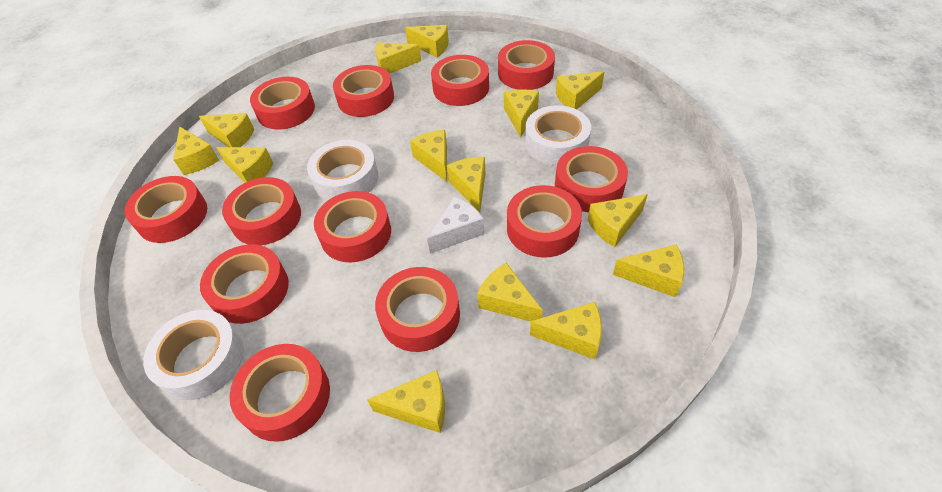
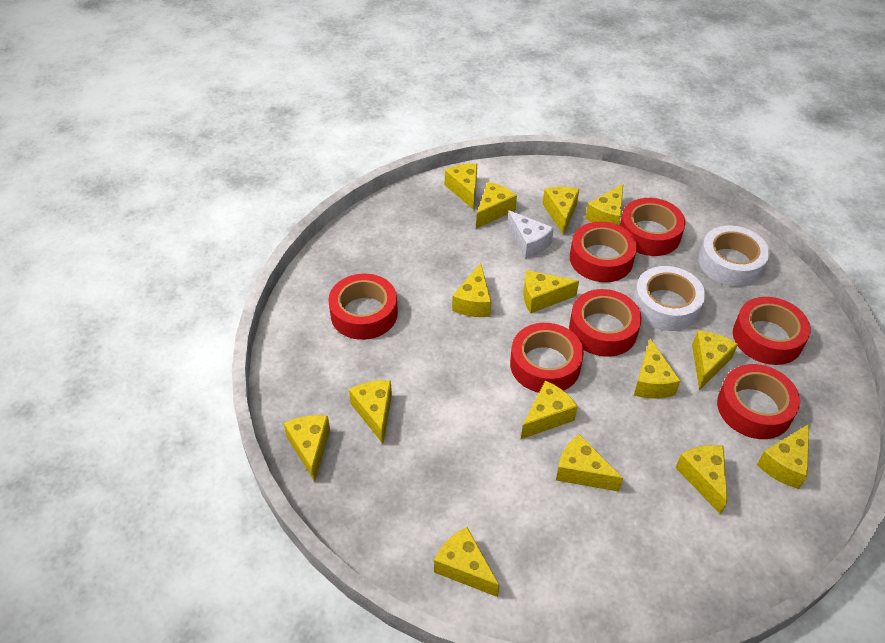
red tape: [125,176,207,243] [200,244,289,324] [222,177,301,245] [230,344,330,442] [250,77,315,130] [314,191,391,262] [333,65,394,117] [375,267,460,352] [431,55,489,106] [498,40,555,90] [507,185,582,257] [555,146,628,212] = 12 -> [328,274,398,340] [510,323,584,393] [569,289,642,357] [570,222,637,282] [620,198,685,256] [717,364,800,439] [733,297,811,365] = 7
white tape: [143,310,244,400] [307,140,378,201] [525,105,591,165] = 3 -> [633,266,705,331] [699,225,770,287] = 2
yellow cheese: [173,126,219,175] [199,113,254,147] [216,147,273,183] [367,370,445,433] [375,42,421,74] [405,25,449,58] [410,130,447,182] [447,157,485,212] [477,263,543,322] [504,89,539,138] [530,302,602,359] [556,71,604,109] [588,194,648,247] [613,244,684,298] = 14 -> [283,415,330,482] [349,380,392,444] [434,527,500,597] [445,163,477,210] [452,263,491,317] [476,182,517,229] [521,381,578,439] [524,270,579,314] [543,187,579,235] [556,434,623,492] [585,184,623,225] [634,338,680,398] [675,445,728,515] [692,331,738,390] [757,424,809,489] = 15

